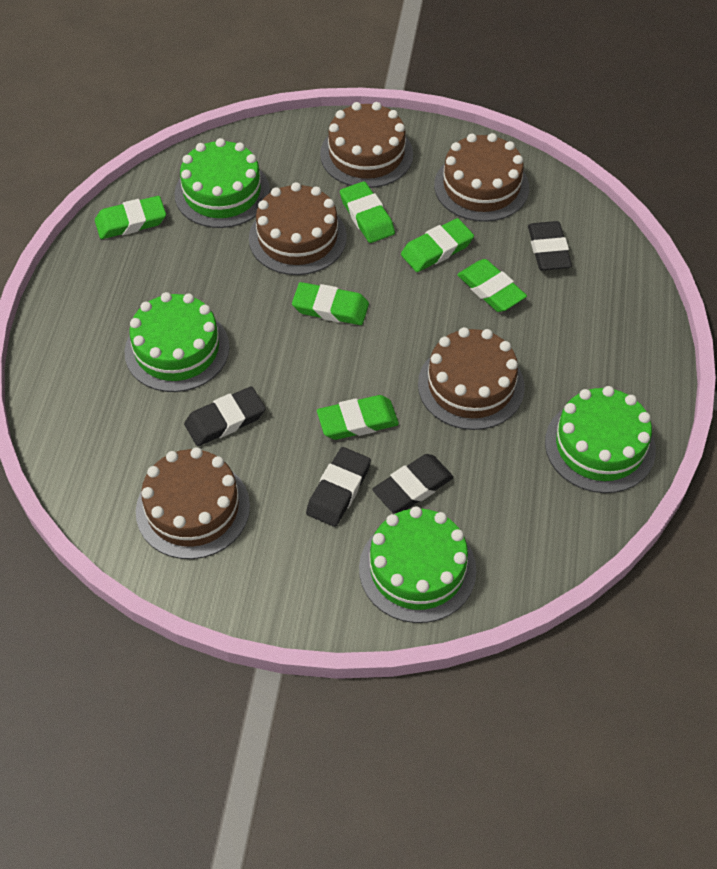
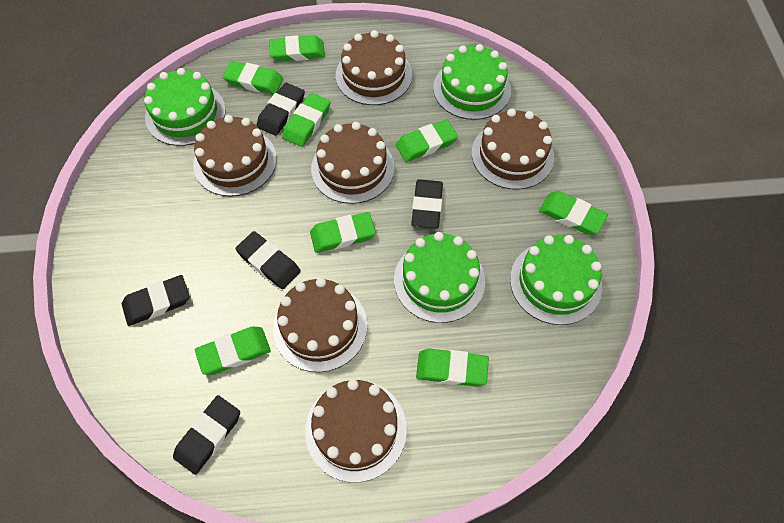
black eraser: [184,386,266,446] [306,447,371,527] [372,454,454,513] [528,221,572,270] = 4 -> [122,275,189,326] [173,395,240,475] [235,231,301,289] [257,83,305,136] [411,179,443,228] = 5
brown cake: [136,447,250,559] [249,182,347,275] [320,102,413,188] [418,327,525,430] [434,133,529,222] = 5 -> [193,115,277,196] [273,278,367,372] [305,379,407,482] [311,122,394,204] [336,30,412,105] [472,109,554,190] = 6
green eraser: [95,196,166,239] [292,282,369,325] [317,395,399,440] [340,181,395,243] [401,218,474,272] [457,259,527,312] = 6 -> [195,327,271,375] [223,61,283,95] [269,35,325,62] [282,93,331,147] [310,212,376,253] [396,120,458,162] [416,349,489,387] [539,191,608,235] = 8

